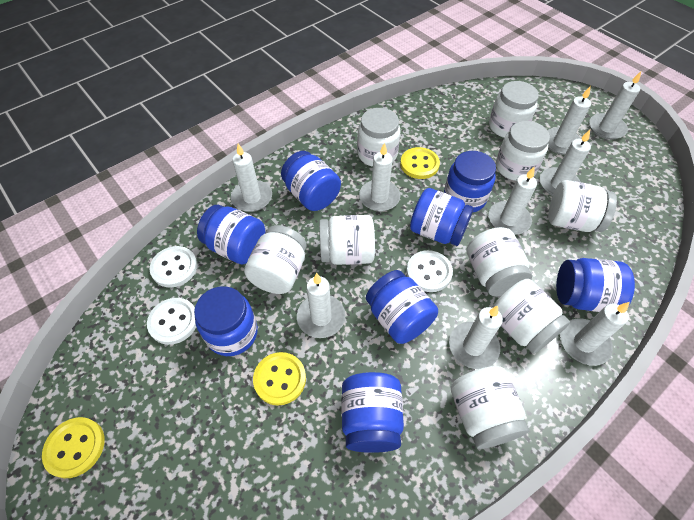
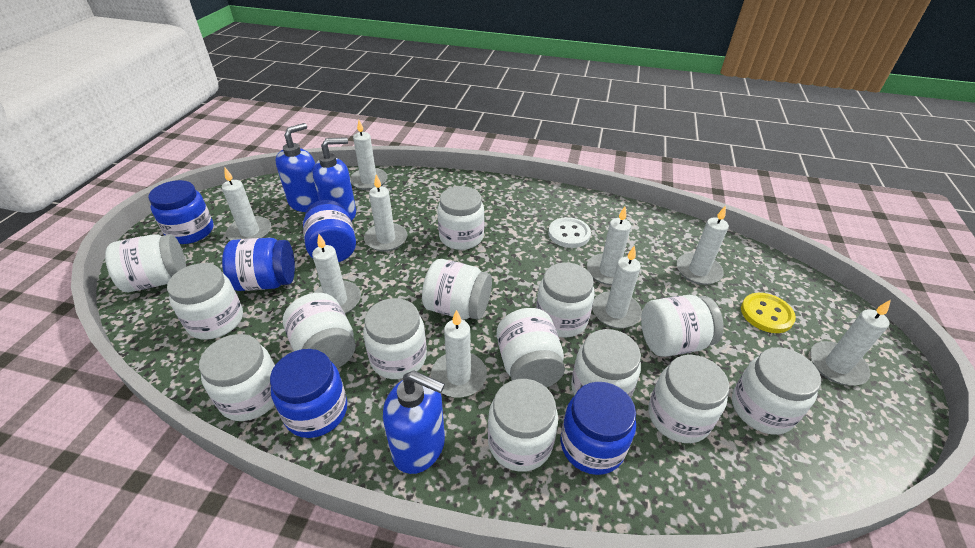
blue jar: [194,286,258,356] [197,205,265,264] [281,151,341,211] [342,372,404,453] [366,270,438,344] [410,188,474,246] [444,151,496,212] [556,258,635,312] = 8 -> [148,180,214,244] [222,238,295,291] [270,349,347,438] [303,200,356,262] [560,382,636,475] = 5
blue soap dispenser: none = 0 -> [276,123,319,212] [312,137,356,221] [383,371,445,474] = 3
white button: [147,298,196,345] [150,246,197,288] [406,250,453,292] = 3 -> [548,217,591,248] = 1
white jar: [244,225,307,294] [319,215,375,265] [357,108,401,167] [451,366,529,449] [467,227,532,296] [489,81,539,138] [492,279,570,354] [496,121,550,181] [548,180,617,232] = 9 -> [105,234,186,292] [167,263,243,340] [199,334,275,421] [283,293,356,369] [363,298,427,379] [422,259,492,320] [438,186,484,250] [488,379,558,472] [497,308,565,388] [536,262,595,338] [571,329,641,398] [641,295,724,357] [648,355,730,443] [732,347,821,435] = 14
yellow button: [42,417,105,478] [253,352,306,406] [400,147,440,179] = 3 -> [741,293,796,333] = 1

